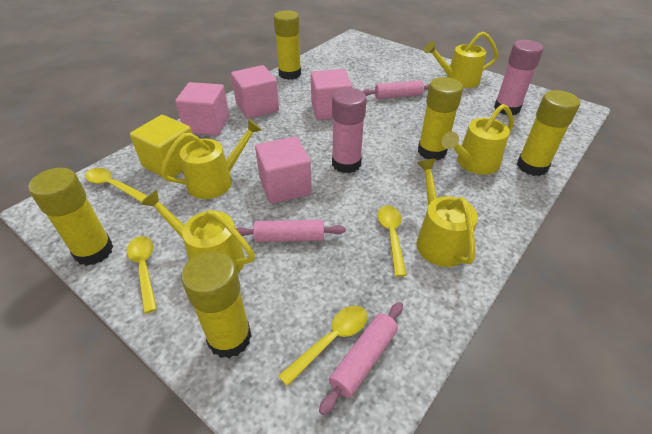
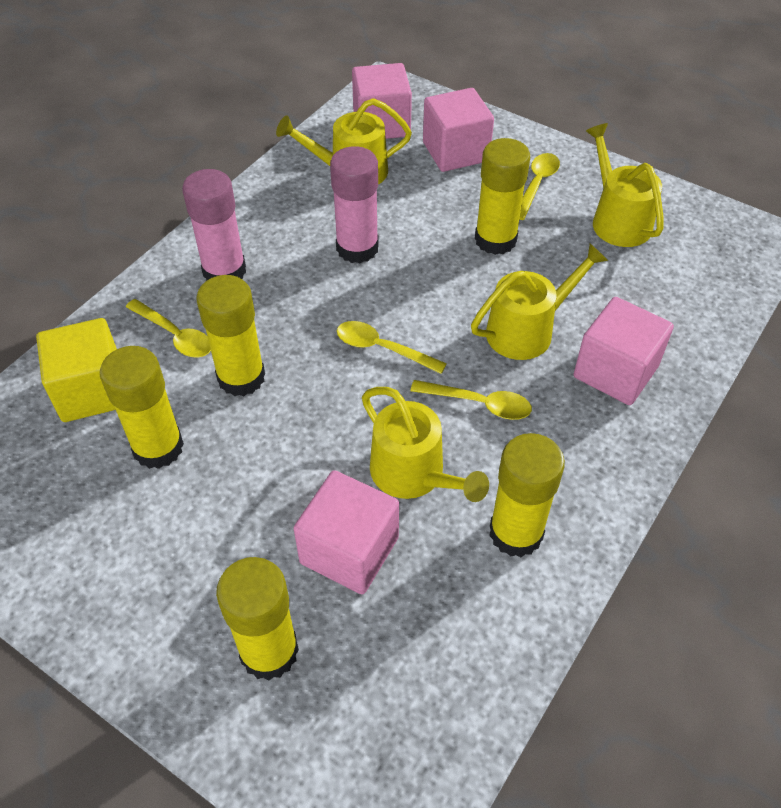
pink rolling pin: [236,220,346,242] [319,302,403,415] [363,80,429,99] = 3 -> none = 0
yellow watering can: [141,190,255,273] [160,119,262,199] [417,159,478,267] [424,32,498,88] [442,104,514,175] = 5 -> [276,98,412,185] [362,387,489,502] [471,243,608,360] [586,123,664,247] = 4

